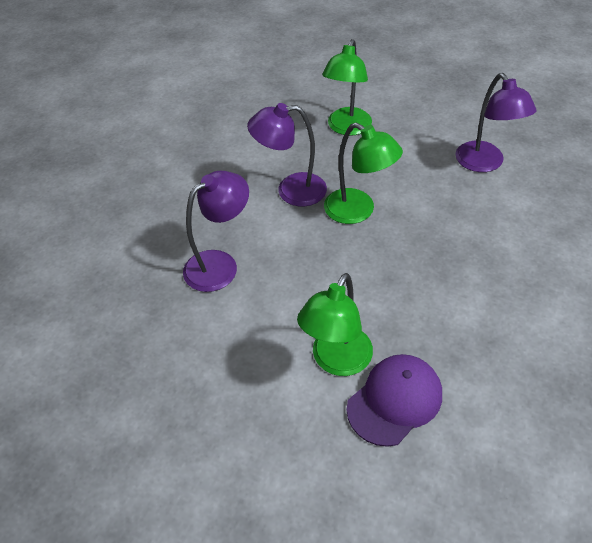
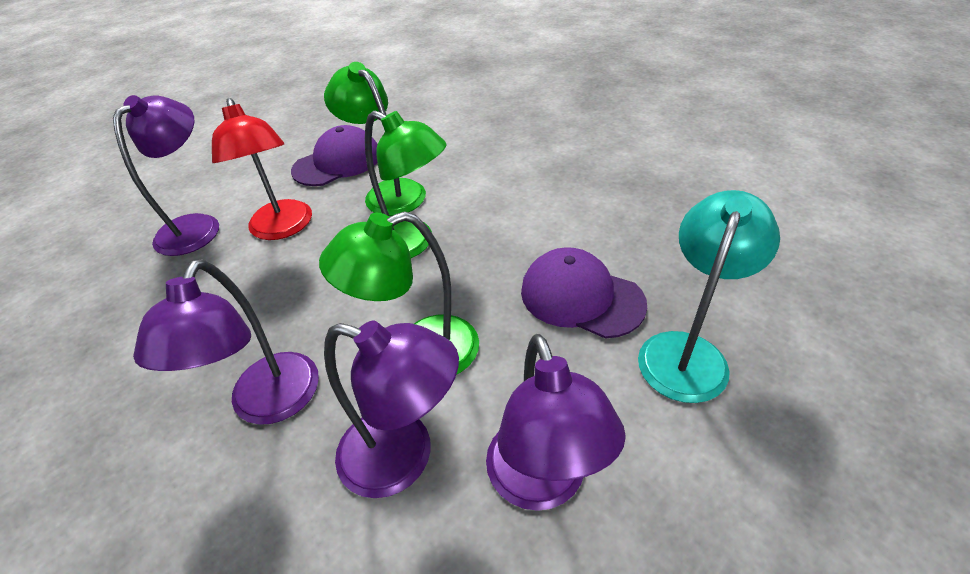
purple cap: [347,354,442,447] = 1 -> [291,125,378,186] [521,247,647,339] = 2
purple lamp: [183,171,249,292] [247,103,327,206] [456,73,537,172] = 3 -> [113,95,219,256] [133,259,319,425] [324,321,459,498] [486,334,626,511] = 4
red lamp: none = 0 -> [212,98,312,240] = 1
turquoise lamp: none = 0 -> [638,190,780,403] = 1

